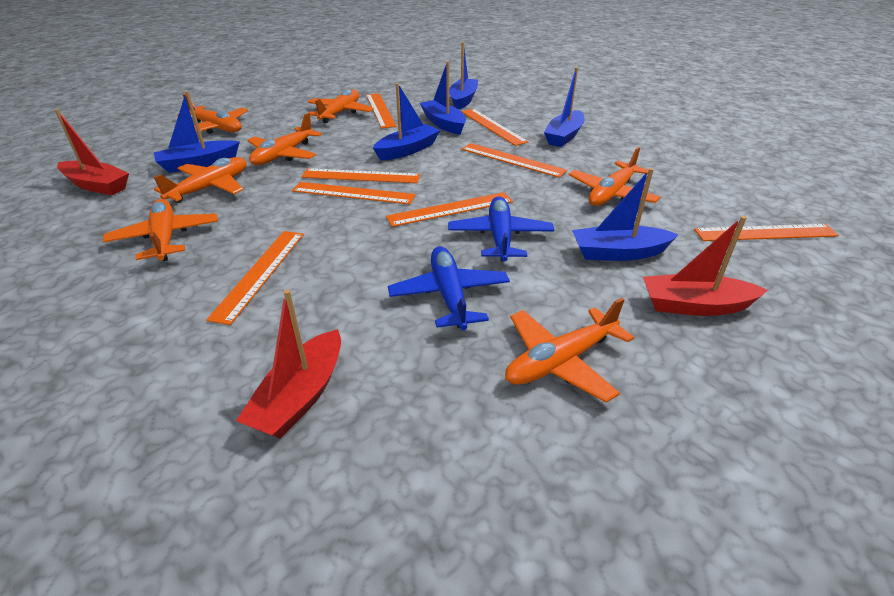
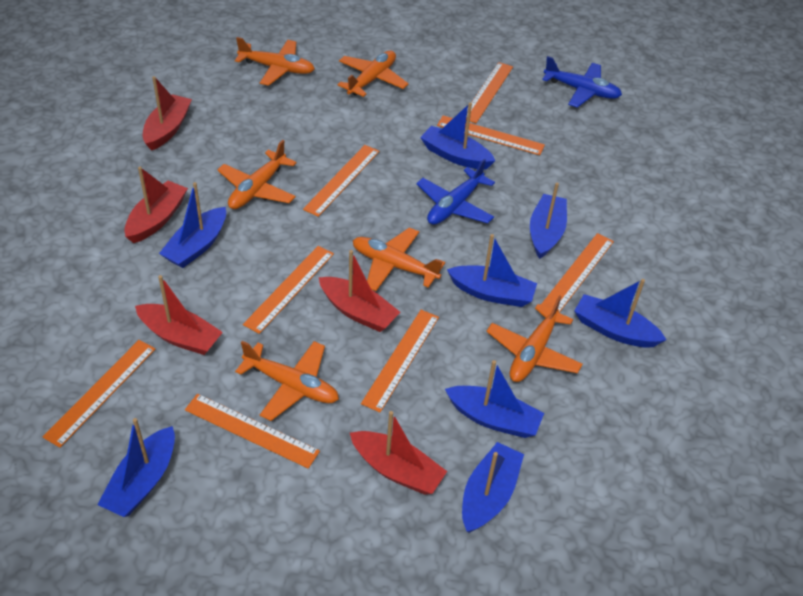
blue boat: [154,91,240,173] [373,83,440,161] [420,61,466,135] [449,42,478,109] [544,67,585,147] [572,168,679,261] = 6 -> [97,418,175,517] [159,182,226,268] [420,102,496,169] [445,360,544,438] [447,234,537,307] [462,442,524,533] [530,183,567,259] [574,279,666,348] = 8
orange plane: [103,199,218,261] [154,157,247,203] [177,94,248,134] [247,113,322,165] [308,89,374,123] [505,298,634,403] [569,147,661,206] = 7 -> [217,140,297,209] [235,37,315,86] [235,341,339,421] [337,51,409,97] [353,227,445,291] [486,295,583,382] = 6
red boat: [55,109,129,195] [236,290,341,439] [643,216,768,316] = 3 -> [124,167,188,243] [135,275,223,355] [143,76,192,151] [319,250,400,332] [350,411,447,495] = 5

